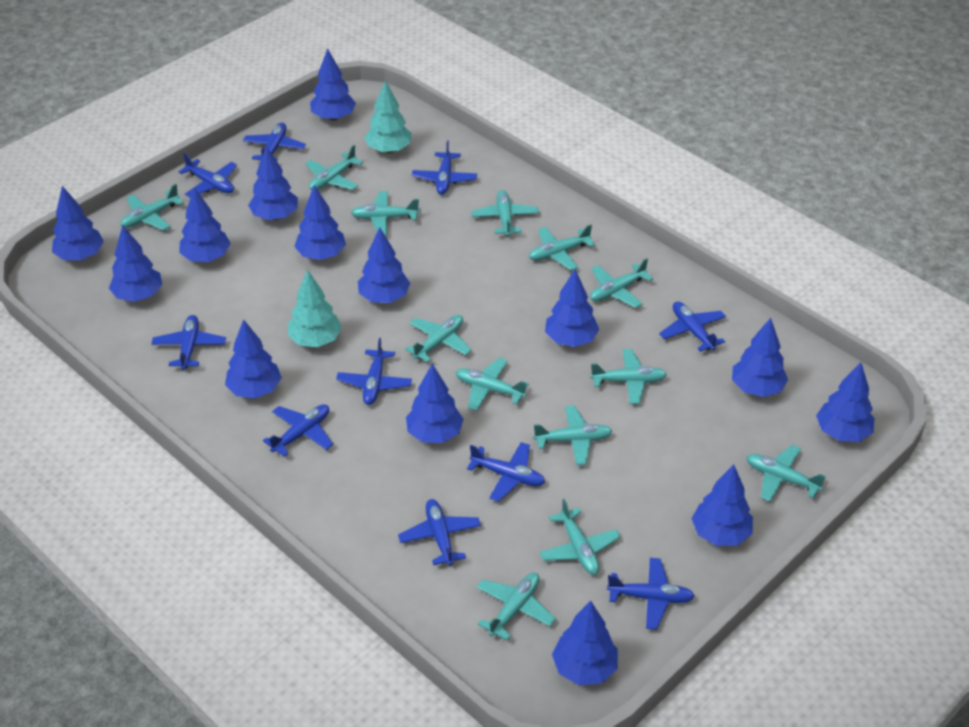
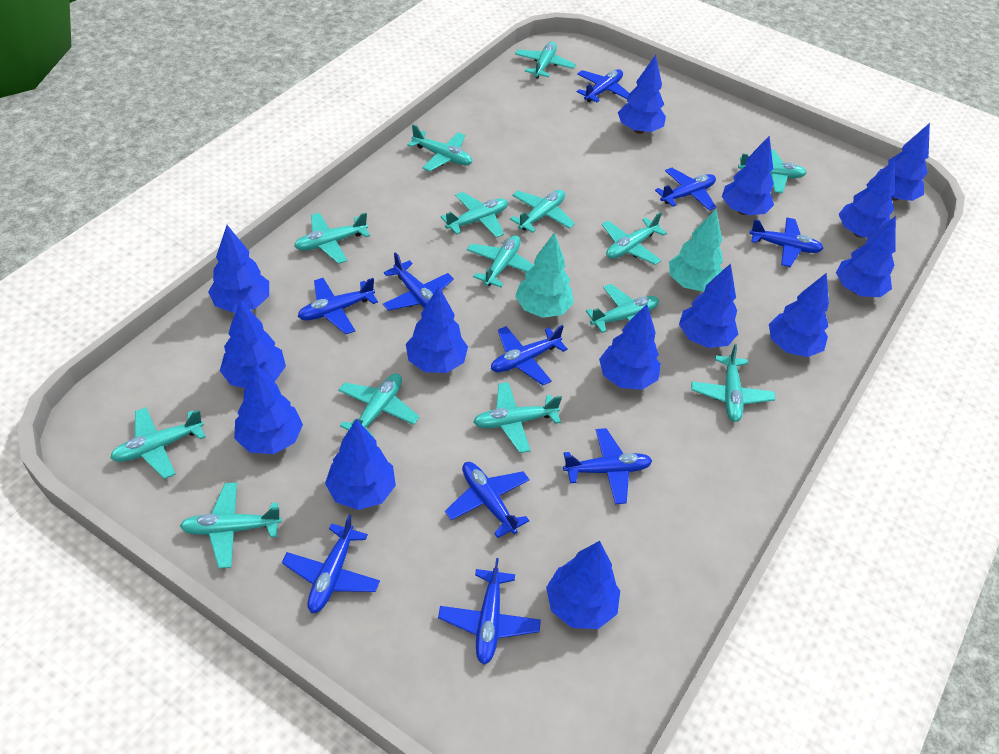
turquoise plane: [121,184,184,230] [305,145,363,190] [351,191,419,235] [405,315,471,362] [456,358,529,411] [471,190,539,236] [477,573,556,641] [529,225,595,270] [533,406,612,465] [539,499,620,575] [590,258,653,308] [590,349,667,404] [746,445,826,502] = 13 -> [110,407,206,479] [180,482,282,568] [294,213,370,264] [338,373,420,437] [407,124,472,172] [441,192,508,238] [467,235,534,288] [474,382,562,453] [510,190,575,233] [515,42,576,79] [586,284,659,333] [602,212,667,265] [691,344,775,422] [738,149,807,193] = 14

